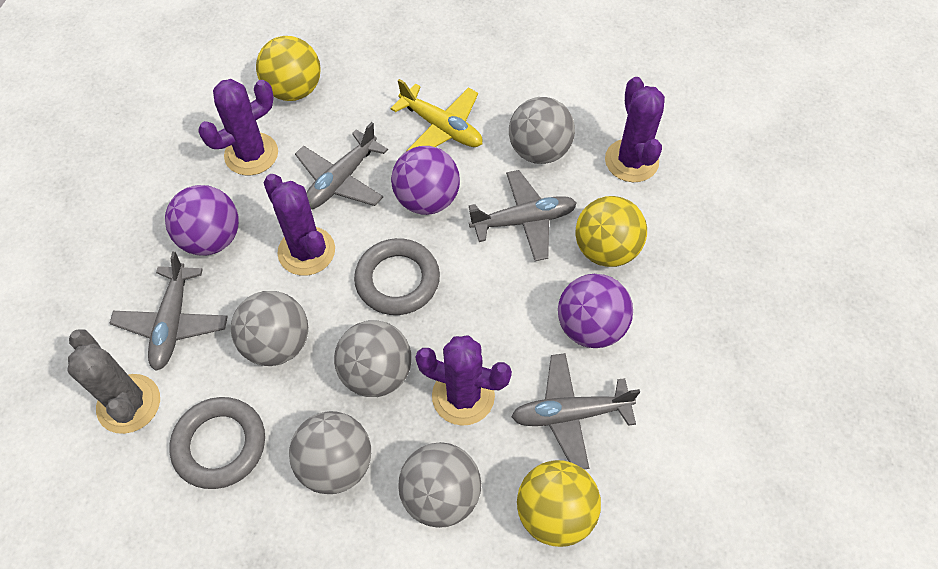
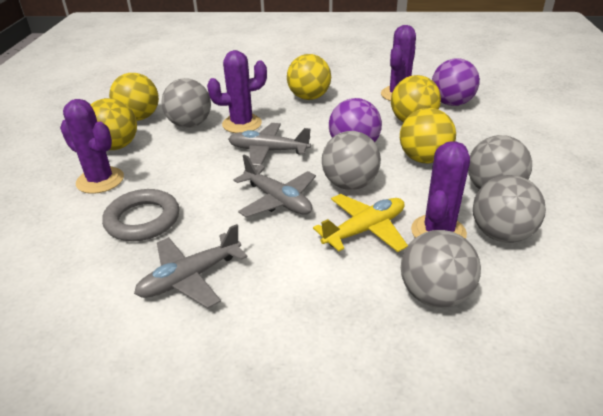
grey cactus: [68,329,160,434] = 1 -> none = 0
grey plane: [109,251,228,371] [295,122,388,210] [469,170,577,261] [511,353,640,469] = 4 -> [134,224,247,308] [228,123,311,166] [233,154,316,218] = 3
grey ring: [169,397,265,489] [354,238,440,315] = 2 -> [102,189,179,241] = 1
purple ball: [165,185,239,255] [391,146,460,215] [558,274,633,348] = 3 -> [329,98,382,142] [432,58,480,106] = 2
yellow ball: [256,36,321,101] [517,460,601,547] [576,196,647,267] = 3 -> [90,98,137,150] [109,73,159,121] [287,54,331,100] [391,75,441,123] [400,108,456,163] = 5

